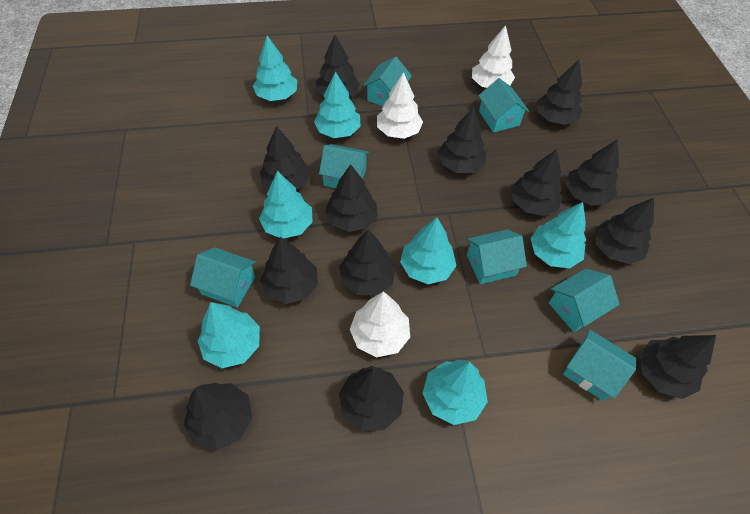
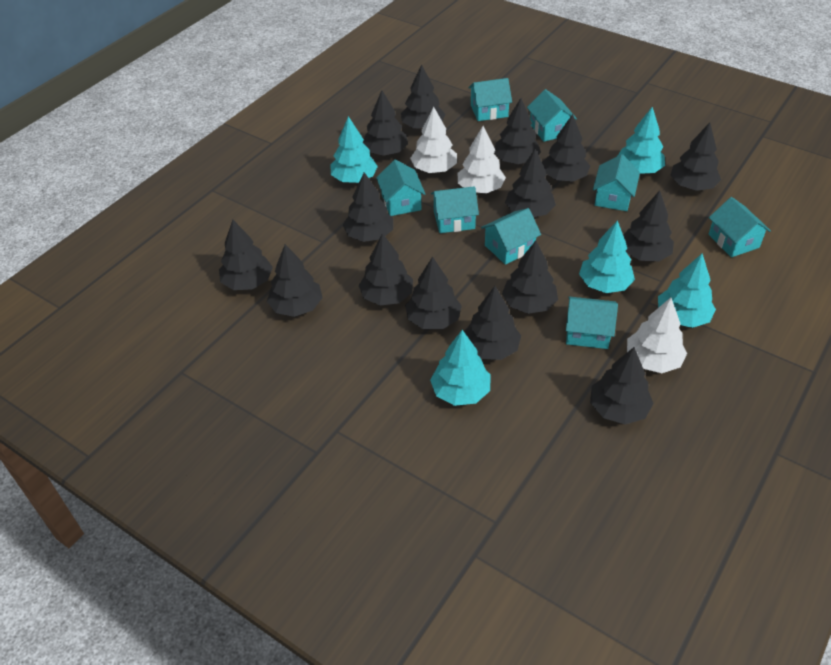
black tree: [184,383,252,451] [260,126,311,190] [260,237,318,304] [316,35,360,97] [325,164,378,232] [339,229,396,295] [339,366,404,431] [438,107,486,173] [511,149,563,216] [537,60,582,125] [566,139,619,205] [595,198,654,264] [639,335,716,399] = 13 -> [219,220,273,290] [267,244,323,317] [343,172,393,242] [359,233,413,306] [362,90,408,156] [401,65,445,129] [405,256,462,329] [464,286,521,360] [494,98,541,164] [502,241,558,314] [505,148,556,217] [542,114,590,182] [590,347,654,424] [623,191,674,261] [670,122,721,191] = 15
turquoise house: [190,248,256,308] [319,144,369,188] [363,57,412,106] [467,229,527,284] [478,78,529,133] [549,269,620,332] [563,329,636,401] = 7 -> [376,159,425,216] [431,186,479,233] [468,78,512,121] [481,208,541,265] [527,89,577,142] [566,296,618,349] [593,154,640,211] [708,197,771,257] = 8
turquoise tree: [198,302,260,368] [253,36,297,101] [259,171,313,239] [314,72,361,138] [400,217,456,284] [423,360,488,425] [531,202,586,268] = 7 -> [331,116,378,183] [430,330,491,406] [579,220,635,293] [618,107,665,174] [658,253,716,328] = 5

